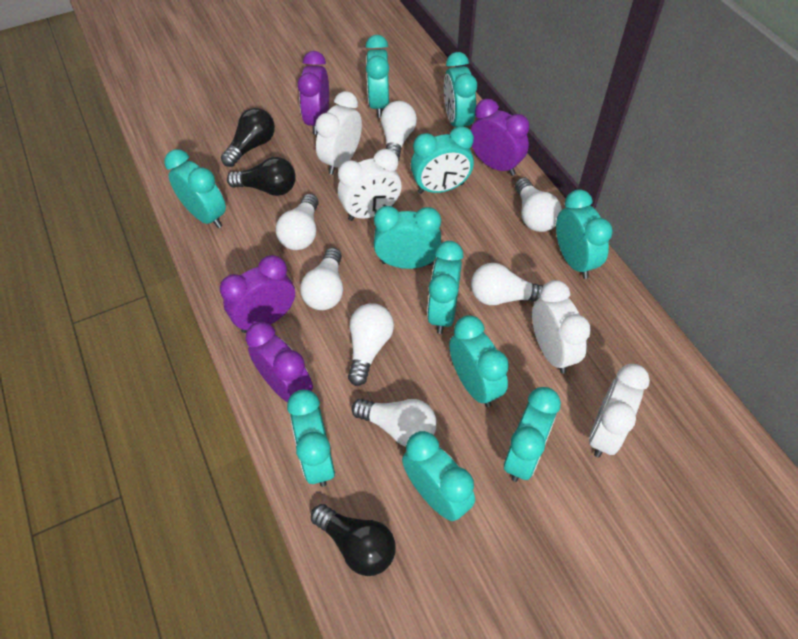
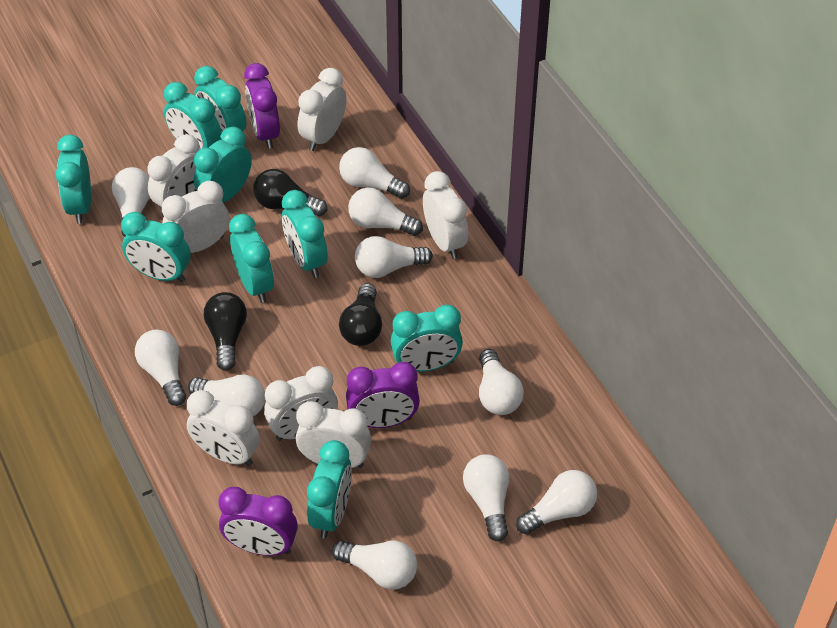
purple clock: [220,255,295,333] [245,322,313,402] [298,51,329,135] [470,99,529,176] = 4 -> [219,487,298,556] [244,63,280,149] [346,362,420,428] = 3
turquoise clock: [164,149,226,228] [287,390,335,487] [366,35,389,118] [374,206,441,269] [402,431,475,521] [411,126,474,194] [427,241,463,334] [444,52,477,127] [449,315,509,407] [504,387,561,482] [556,189,613,279] = 11 -> [56,135,91,224] [121,212,191,282] [164,82,221,150] [194,66,246,134] [194,127,252,202] [229,214,274,303] [282,190,328,278] [307,440,352,538] [391,305,463,372] = 9
white clock: [315,91,362,175] [338,149,402,221] [532,280,591,374] [589,364,650,457] = 4 -> [147,134,200,217] [162,181,229,253] [187,390,260,466] [264,366,338,441] [296,401,371,468] [298,68,346,151] [423,171,468,259] = 7
white light bulb: [276,194,319,250] [300,248,343,310] [348,303,394,386] [351,399,437,447] [381,101,417,162] [471,263,543,305] [515,178,562,232] = 7 -> [112,167,150,237] [135,330,186,406] [188,374,265,416] [332,540,417,590] [339,147,410,199] [348,188,423,236] [355,236,433,278] [463,455,509,542] [479,349,524,415] [516,470,597,535] = 10

